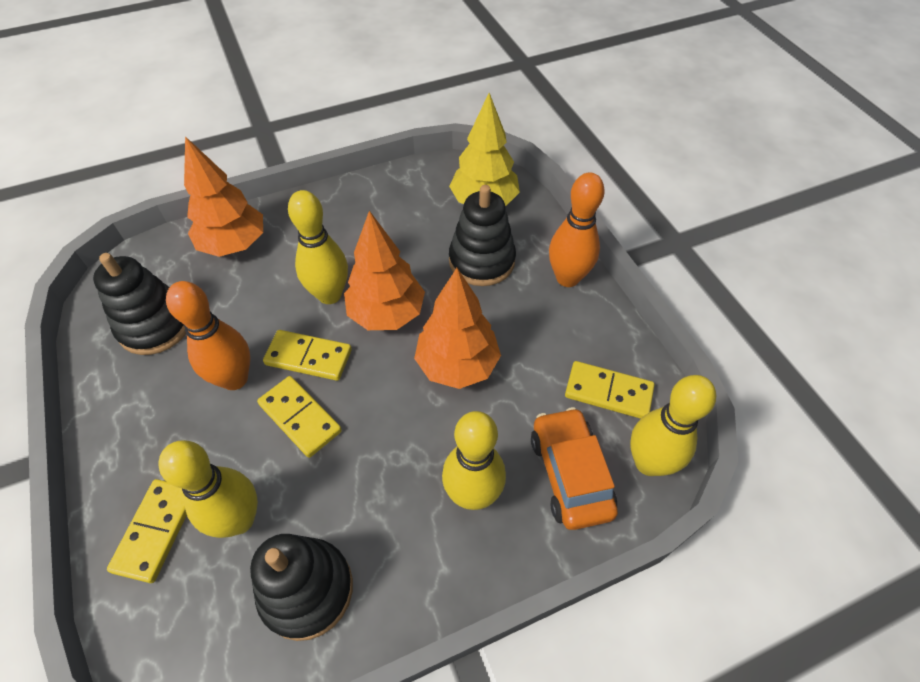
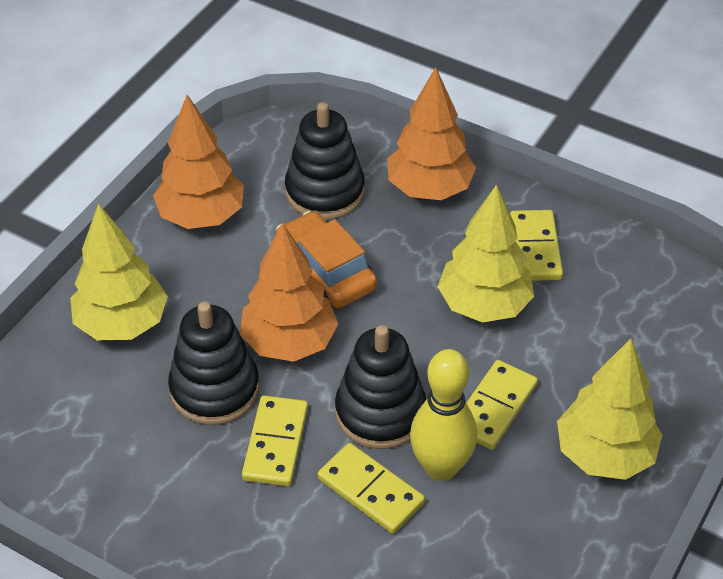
orange bowling pin: [166,281,250,390] [549,173,605,287] = 2 -> none = 0
yellow bowling pin: [158,440,258,538] [288,190,348,304] [442,411,506,510] [630,375,716,476] = 4 -> [410,349,477,481] = 1
yellow tree: [449,93,520,206] = 1 -> [70,203,168,340] [438,184,534,323] [557,339,662,480] = 3

